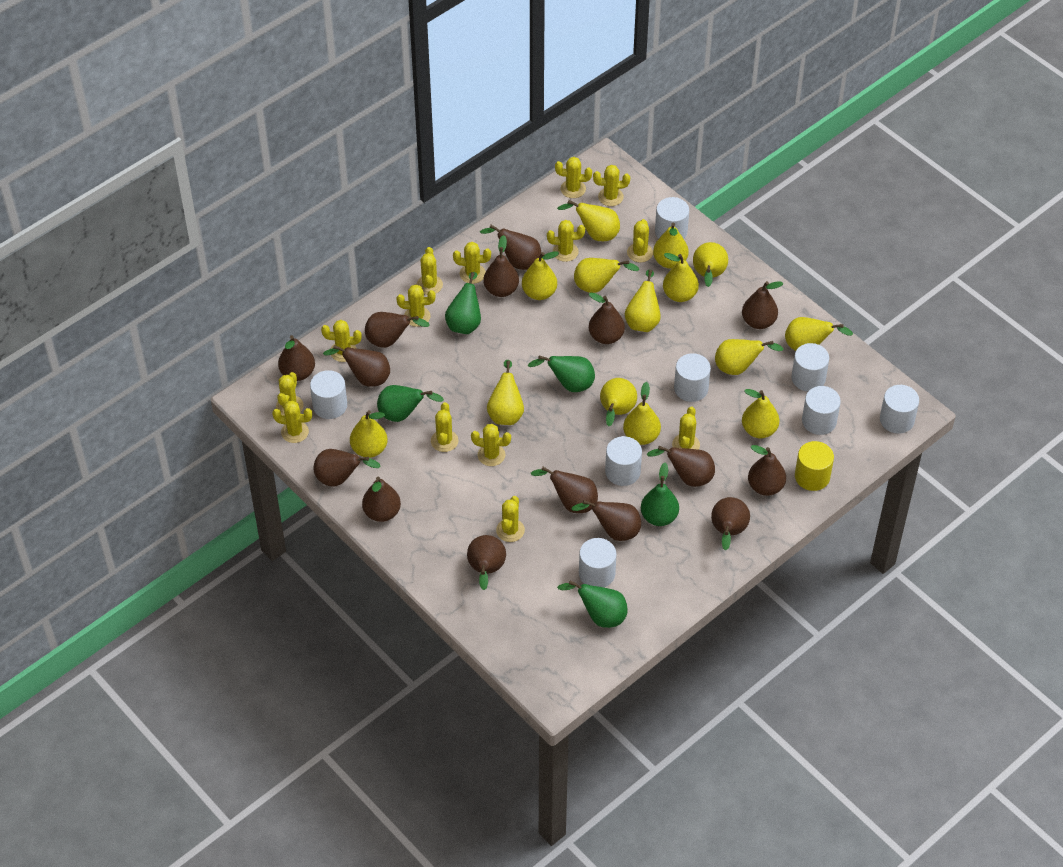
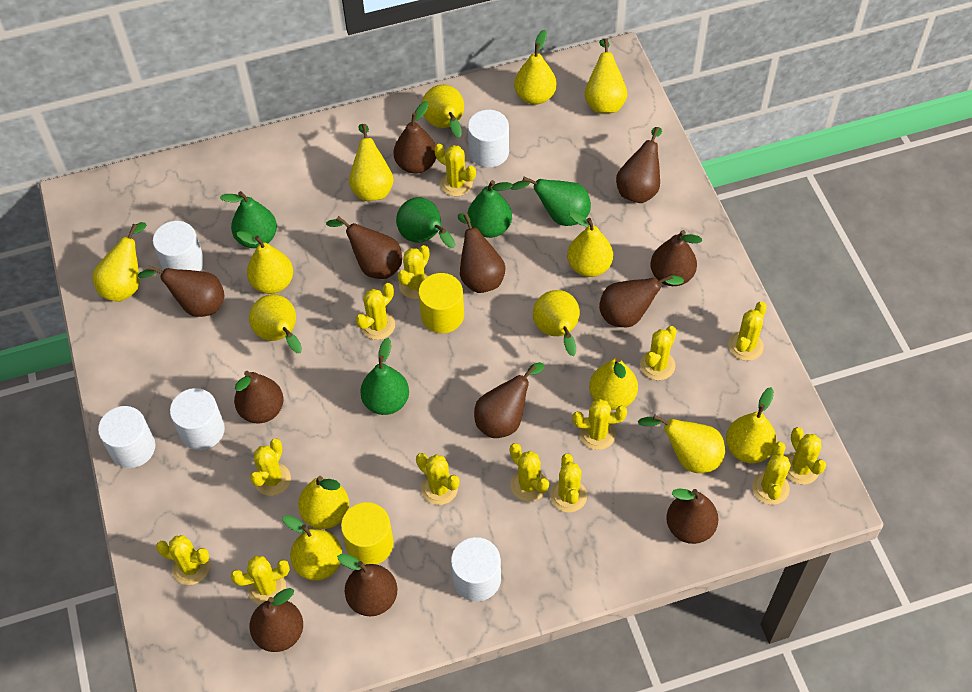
brown pear: [278,335,315,381] [313,449,381,487] [323,345,390,387] [362,477,401,522] [365,312,430,348] [467,535,506,590] [480,225,541,270] [483,235,519,297] [531,467,598,513] [571,500,641,541] [589,293,625,344] [646,446,715,487] [711,497,750,551] [742,281,784,329] [748,445,786,496] = 15 -> [138,265,225,317] [234,371,284,423] [250,588,303,652] [326,216,402,279] [337,554,397,616] [394,101,436,174] [458,213,506,293] [474,362,545,438] [599,274,684,327] [616,127,662,203] [650,230,702,286] [666,489,719,544] = 12
white cylinder: [310,370,347,419] [579,538,616,587] [605,436,642,486] [655,197,689,239] [674,353,711,402] [791,343,829,391] [802,386,841,435] [880,385,919,434] = 8 -> [98,406,156,468] [153,221,204,271] [170,388,225,450] [451,537,501,601] [468,110,509,168] = 5
yellow cylinder: [795,441,834,491] = 1 -> [341,502,394,565] [418,273,464,333] = 2

